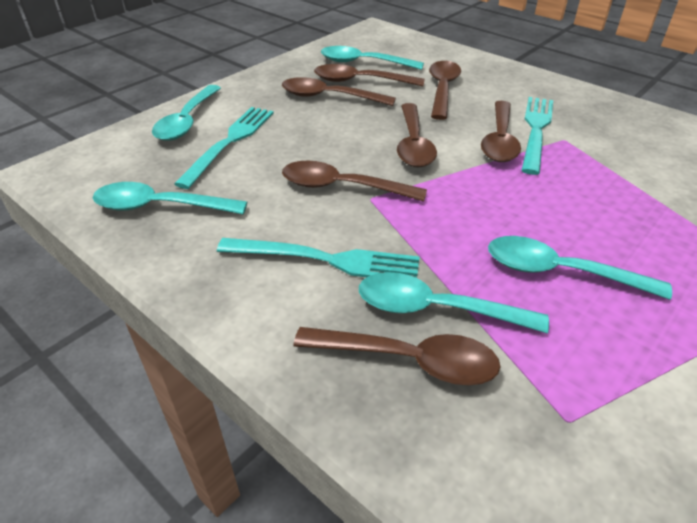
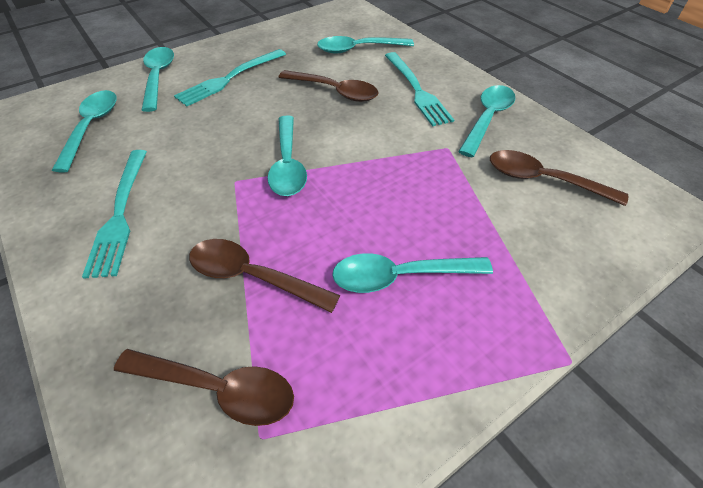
brown spoon: [282,77,396,106] [282,161,427,202] [294,327,501,385] [314,64,425,86] [397,103,437,168] [429,61,461,120] [481,101,521,162] = 7 -> [114,349,294,426] [189,239,340,313] [278,70,379,102] [490,150,628,206] = 4
turquoise spoon: [93,182,247,214] [152,85,221,141] [321,46,424,70] [359,272,549,333] [488,236,672,300] = 5 -> [52,90,117,172] [142,47,174,112] [267,115,307,196] [317,36,414,54] [332,253,493,293] [458,85,516,157] = 6

